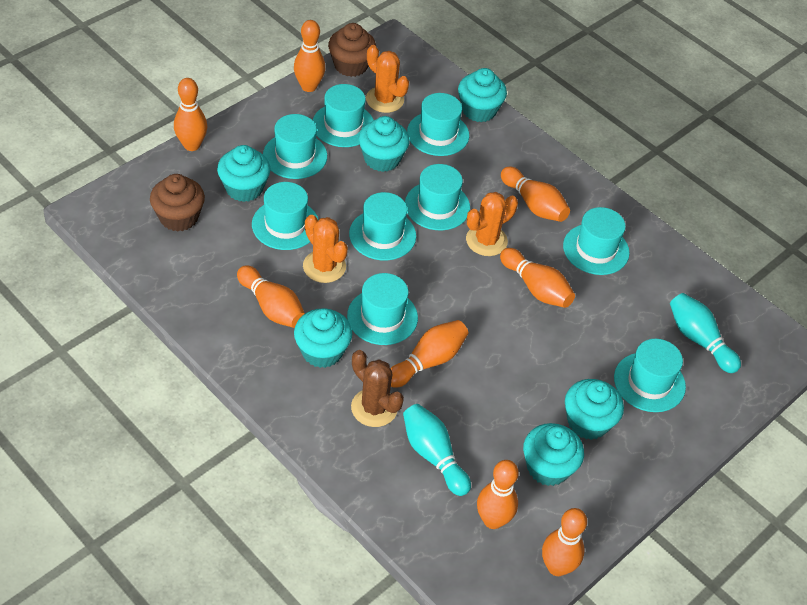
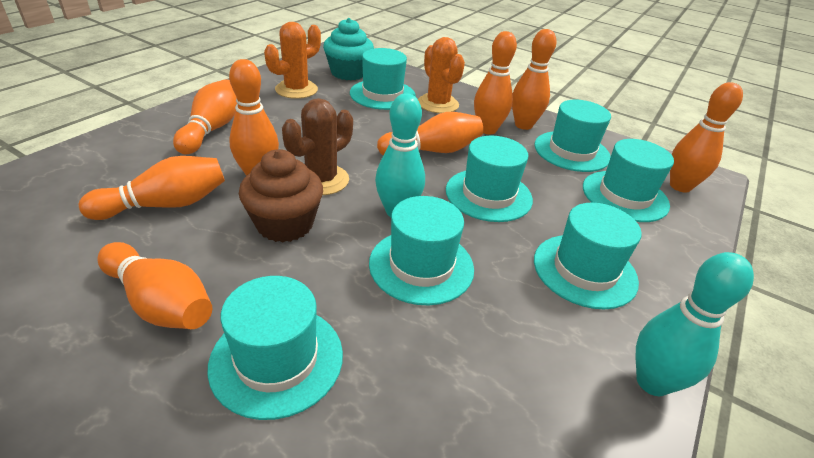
brown cupcake: [150,174,205,232] [328,23,376,77] = 2 -> [239,149,323,242] = 1
orange cactus: [303,215,348,283] [366,45,409,113] [466,192,518,256] = 3 -> [264,22,321,99] [418,37,465,113] = 2
turquoise cupcake: [217,145,271,202] [294,308,352,368] [359,116,410,172] [458,68,507,122] [523,423,584,486] [565,379,624,440] = 6 -> [323,18,374,80] = 1
turquoise hat: [252,182,319,250] [263,114,327,179] [313,84,374,147] [347,273,418,345] [349,192,416,260] [405,164,470,230] [407,93,469,156] [563,207,630,275] [614,339,686,412] = 9 -> [207,276,343,420] [350,48,416,110] [369,196,474,305] [446,136,533,222] [534,100,611,172] [534,203,642,309] [583,139,674,222] = 7

